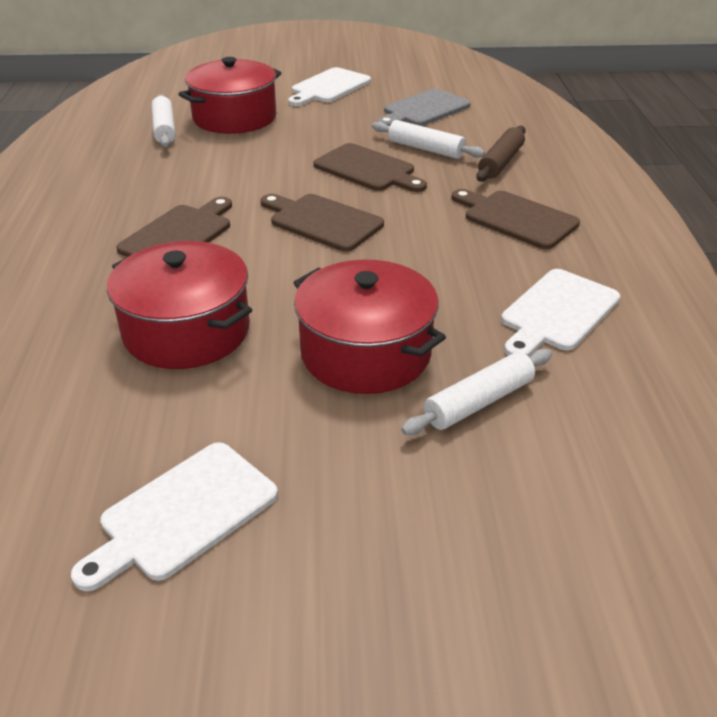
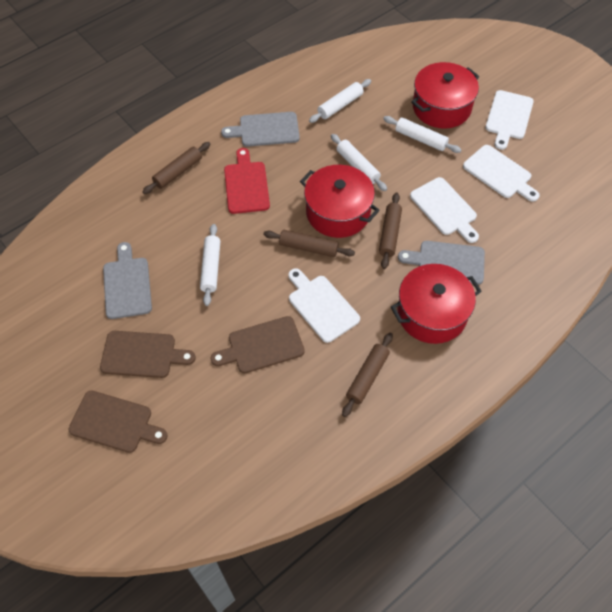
brown cutting board: [116,197,232,257] [261,194,384,252] [313,143,427,192] [452,189,580,249] = 4 -> [68,391,168,453] [100,331,196,378] [211,316,305,373] = 3
brown rolling pin: [476,126,526,182] = 1 -> [142,142,211,194] [263,230,355,257] [342,332,393,417] [379,193,402,269] = 4
grey cutting board: [377,88,471,126] = 1 -> [103,242,152,319] [221,112,300,147] [398,241,485,285] = 3
red cutting board: none = 0 -> [224,148,270,214] = 1
white cutting board: [71,442,278,591] [288,67,371,106] [501,269,620,357] = 3 -> [288,268,360,343] [410,177,479,243] [463,145,540,202] [485,90,534,150] = 4
white rolling pin: [151,94,175,147] [372,120,485,159] [401,349,552,435] = 3 -> [200,224,220,306] [309,79,371,123] [331,134,387,191] [383,116,461,153] = 4

